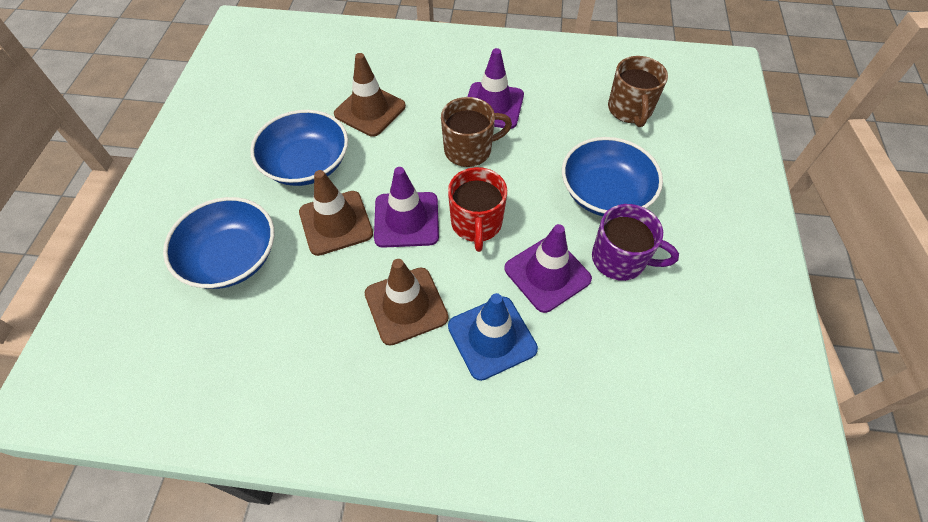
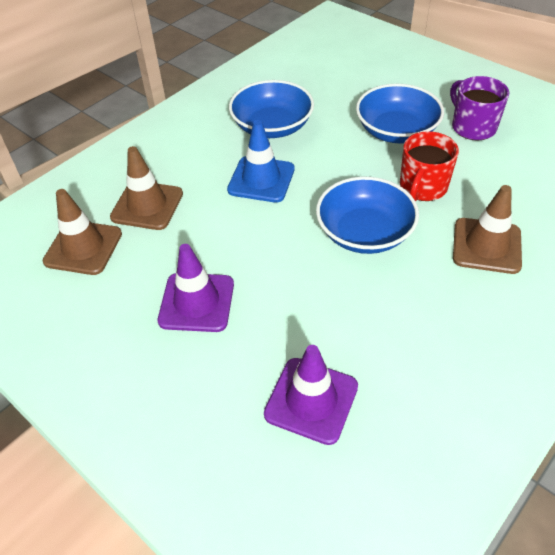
brown mug: [441,97,512,167] [608,56,668,127] = 2 -> none = 0
purple traffic cone: [374,167,439,248] [467,48,524,129] [504,224,592,313] = 3 -> [158,244,234,332] [264,345,358,445] = 2

